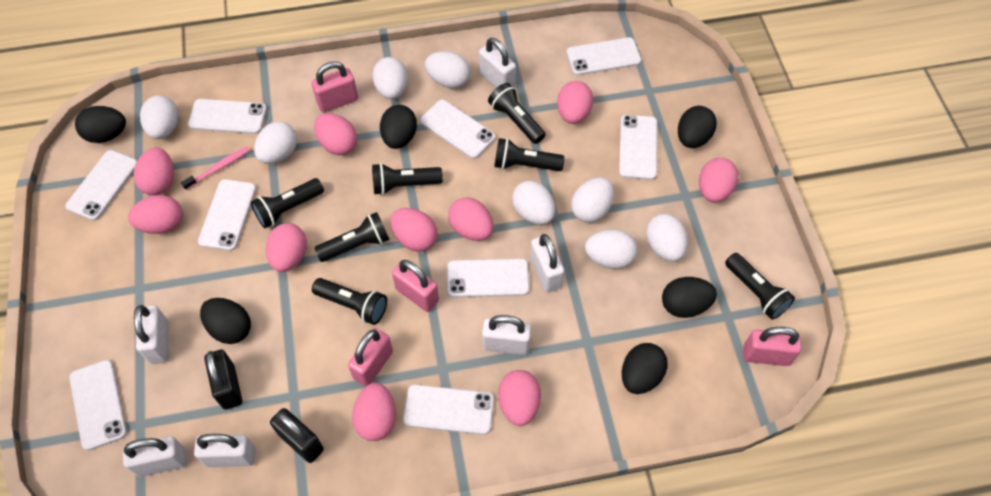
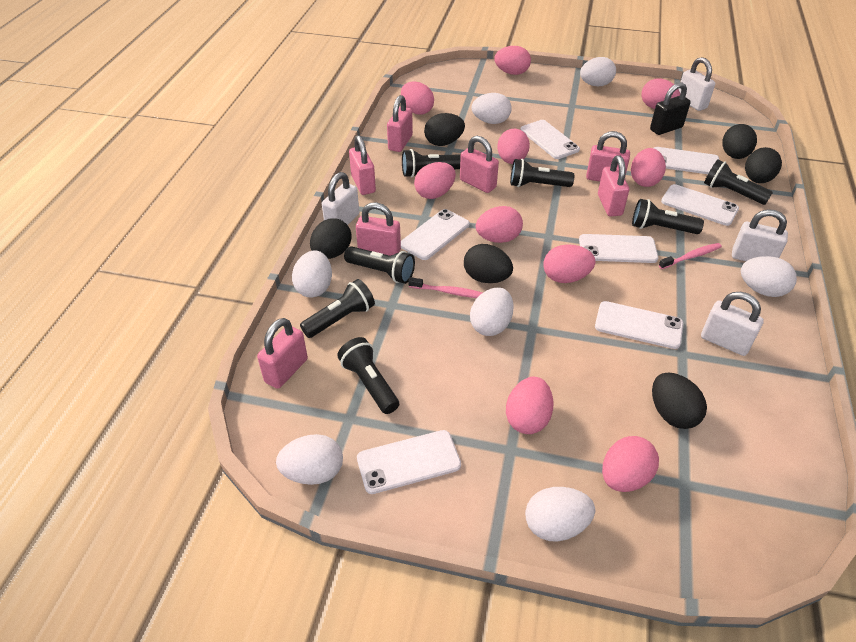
black padlock: [204,350,242,410] [270,408,324,463] = 2 -> [650,82,691,135] = 1
pink padlock: [311,62,358,112] [348,328,393,386] [392,260,439,312] [743,327,801,366] = 4 -> [257,318,308,389] [349,135,376,195] [356,203,401,256] [387,95,413,152] [460,136,499,193] [586,131,630,181] [598,155,629,216] = 7
pink toothbrush: [181,147,250,190] = 1 -> [409,277,482,298] [659,243,722,269] = 2
white egg: [140,96,179,139] [254,121,297,164] [372,57,408,99] [425,51,471,89] [512,180,556,225] [571,177,614,223] [585,229,638,269] [646,214,688,261] = 8 -> [276,434,343,485] [292,250,332,298] [470,288,514,336] [472,93,512,124] [525,487,595,542] [580,57,616,86] [741,256,797,297] = 7
white padlock: [123,436,187,477] [134,305,169,364] [194,434,256,467] [479,38,516,88] [482,315,531,355] [530,234,564,293] = 6 -> [322,172,359,225] [679,57,715,111] [701,292,764,356] [732,210,788,261] = 4
white phone: [65,150,137,221] [69,360,127,451] [188,99,267,134] [198,179,256,251] [403,384,494,435] [420,100,496,159] [447,258,529,297] [566,37,641,75] [619,115,657,180] = 9 -> [357,430,461,494] [401,209,470,260] [520,120,580,159] [579,234,658,263] [595,301,683,349] [653,147,719,174] [661,184,739,226] = 7

